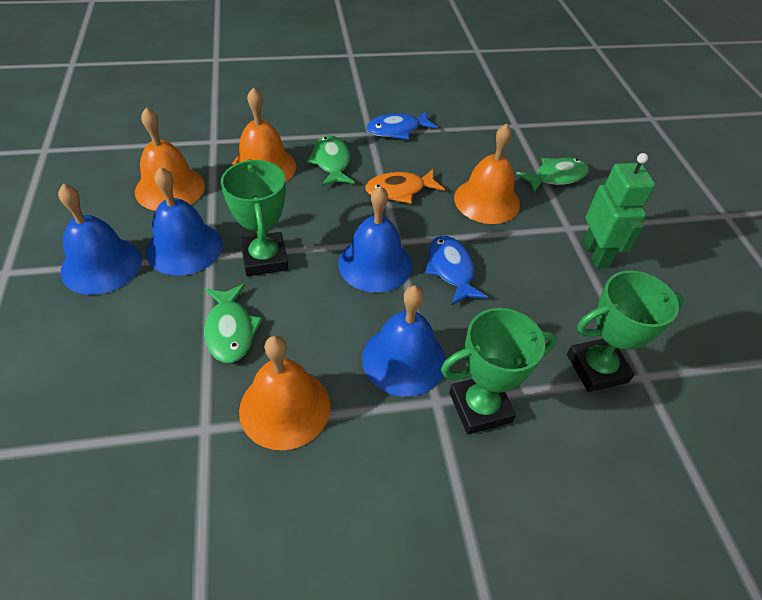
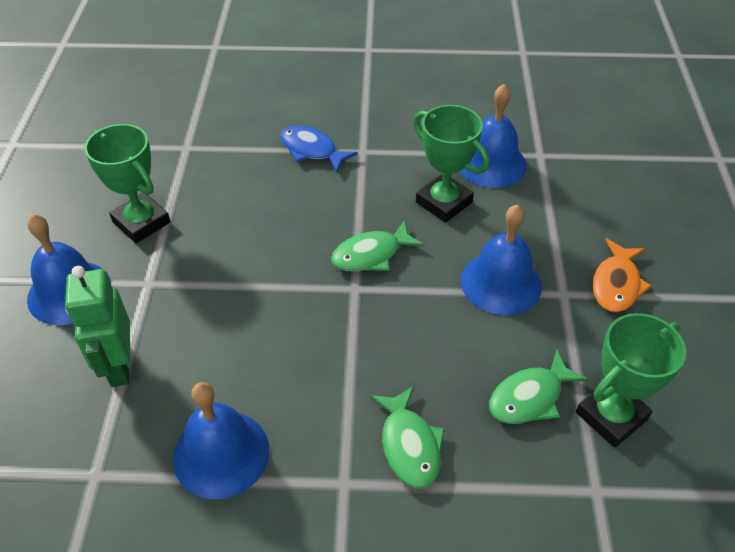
blue fish: [367,111,438,140] [425,236,488,306] = 2 -> [280,125,358,173] = 1
orange bell: [135,107,205,211] [232,87,296,182] [239,336,330,450] [454,123,520,224] = 4 -> none = 0

